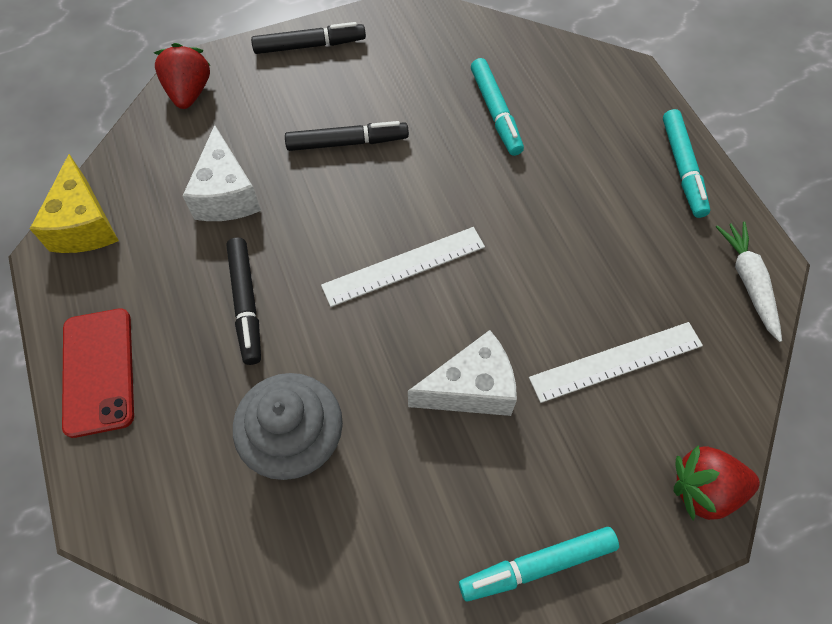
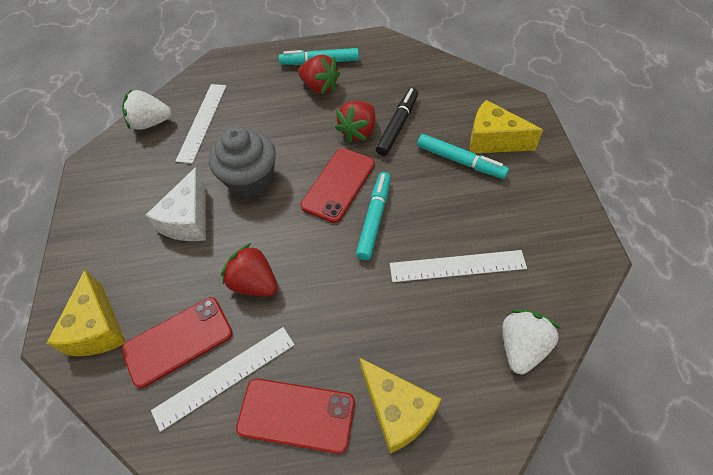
black marker: [226,237,261,365] [251,22,366,54] [285,121,409,151] = 3 -> [376,88,418,156] = 1
red phone: [62,308,134,438] = 1 -> [121,297,233,388] [236,379,355,454] [300,148,375,223] = 3
red strawberry: [154,43,211,109] [674,445,760,520] = 2 -> [221,243,278,297] [298,55,340,94] [335,101,375,143] = 3
white carrot: [716,222,782,342] = 1 -> none = 0
white cheese: [183,125,261,221] [408,330,517,416] = 2 -> [146,167,206,241] = 1
white ruler: [321,227,485,307] [529,322,703,403] = 2 -> [151,327,295,432] [176,84,226,164] [390,250,527,282] = 3
white strawberry: none = 0 -> [122,90,172,130] [502,309,561,374] = 2
yellow cheese: [30,154,119,253] = 1 -> [46,270,126,356] [359,357,441,453] [470,100,543,153] = 3

